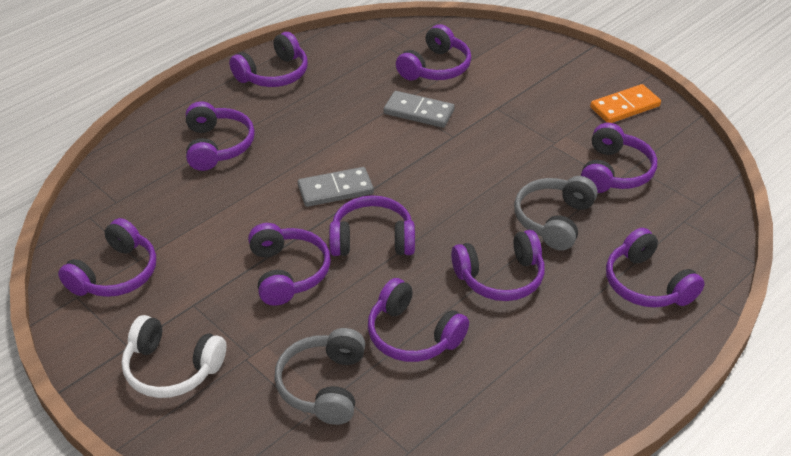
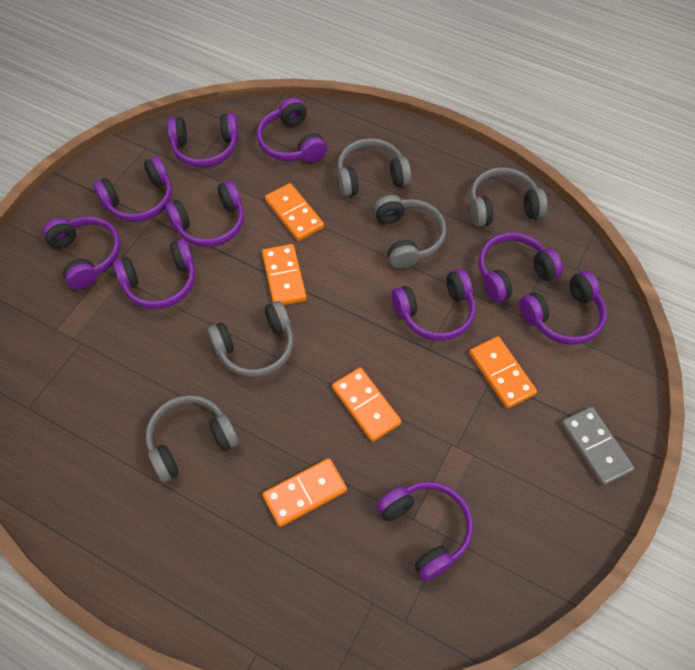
grey domino: [298,167,374,207] [384,91,455,128] = 2 -> [561,407,634,486] = 1
grey headphones: [274,328,365,425] [514,176,598,250] = 2 -> [146,395,239,482] [208,301,293,377] [337,138,411,197] [374,195,446,269] [470,167,548,227] = 5
orange domino: [590,84,661,123] = 1 -> [262,244,307,305] [262,458,347,527] [265,183,324,241] [332,367,402,442] [469,336,537,409] = 5
white headphones: [122,315,226,398] = 1 -> none = 0

